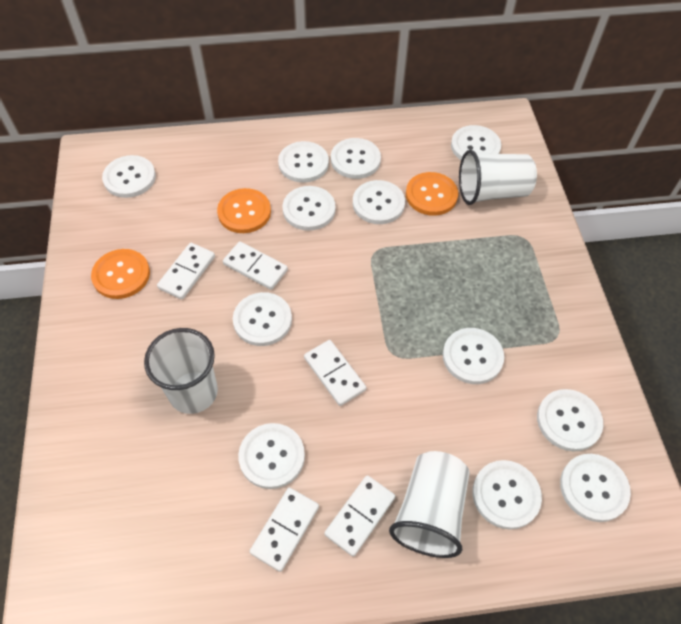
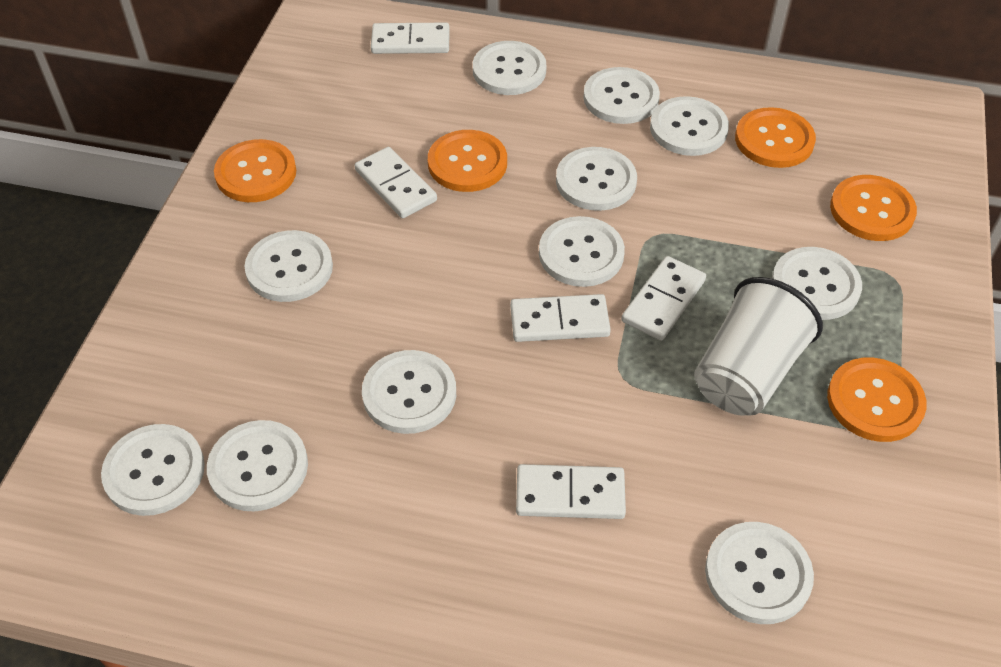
orange button: [91,249,150,299] [217,188,271,233] [406,172,458,216] = 3 -> [214,139,296,202] [428,130,507,192] [735,107,816,168] [827,358,927,442] [830,175,917,241] = 5
white button: [102,155,156,198] [233,292,292,346] [238,423,305,489] [278,141,329,183] [283,186,336,231] [331,138,381,179] [353,180,405,224] [443,328,504,384] [451,125,501,160] [472,460,542,530] [537,389,603,452] [560,454,631,522] = 12 -> [101,424,205,516] [207,420,308,511] [245,230,333,302] [362,350,456,434] [473,41,547,95] [539,216,625,287] [556,147,637,211] [583,67,660,124] [650,96,729,156] [705,522,814,624] [772,247,862,320] = 11
white cup: [144,328,218,414] [389,451,470,558] [459,150,537,205] = 3 -> [694,277,823,416] = 1

